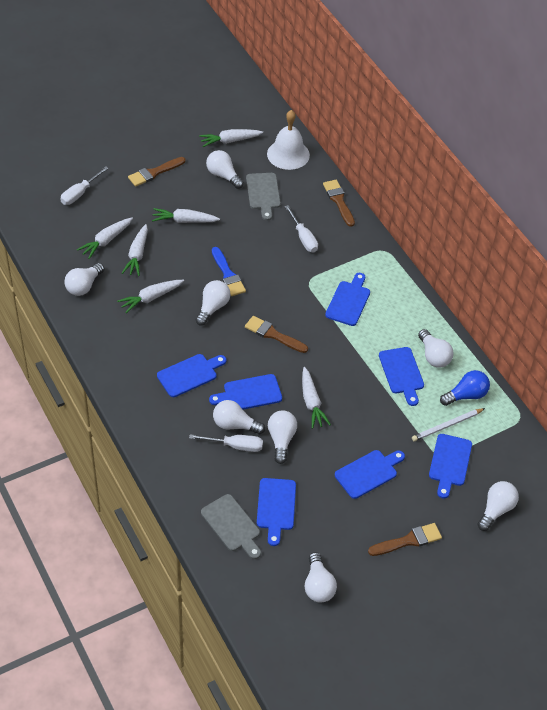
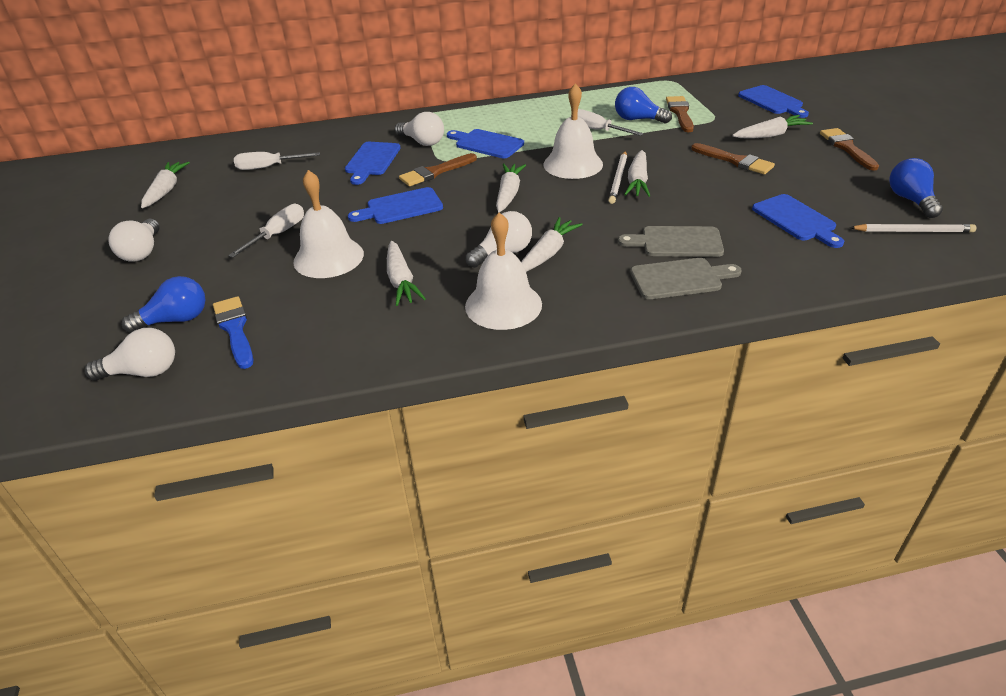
blue cutting board: [157,354,226,397] [209,374,282,410] [257,478,296,546] [325,273,370,326] [335,450,405,499] [379,347,424,406] [429,434,472,499] = 7 -> [345,142,401,185] [348,187,443,224] [447,129,524,158] [738,85,809,118] [752,194,844,248] = 5
blue light bulb: [440,370,490,406] = 1 -> [122,276,205,333] [615,87,672,124] [889,158,943,218] = 3
white bell: [267,110,310,170] = 1 -> [293,170,364,278] [465,212,542,330] [544,83,603,179] = 3
white light bulb: [64,263,105,296] [196,280,230,326] [206,150,244,189] [213,400,265,434] [268,410,297,464] [304,552,337,603] [418,329,454,367] [477,481,519,531] = 8 -> [85,328,175,381] [108,219,160,262] [395,112,444,146] [466,211,532,268] = 4
white pencil: [412,408,485,441] = 1 -> [608,151,627,204] [849,224,976,233] = 2

